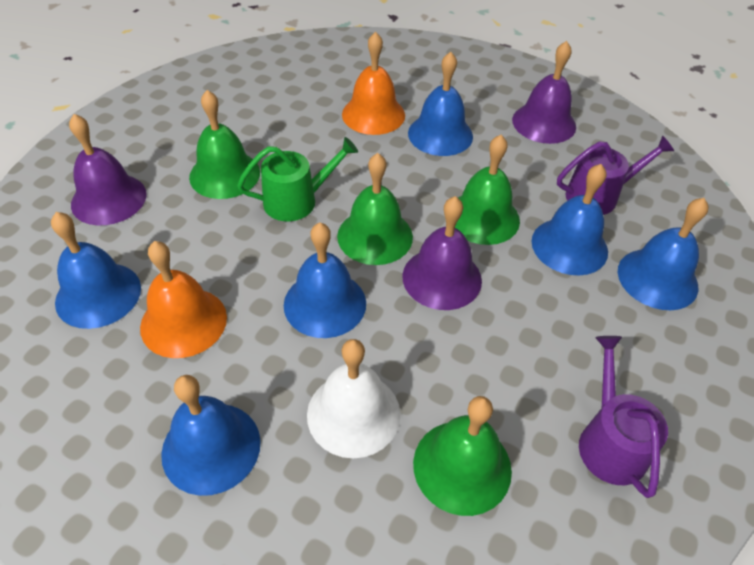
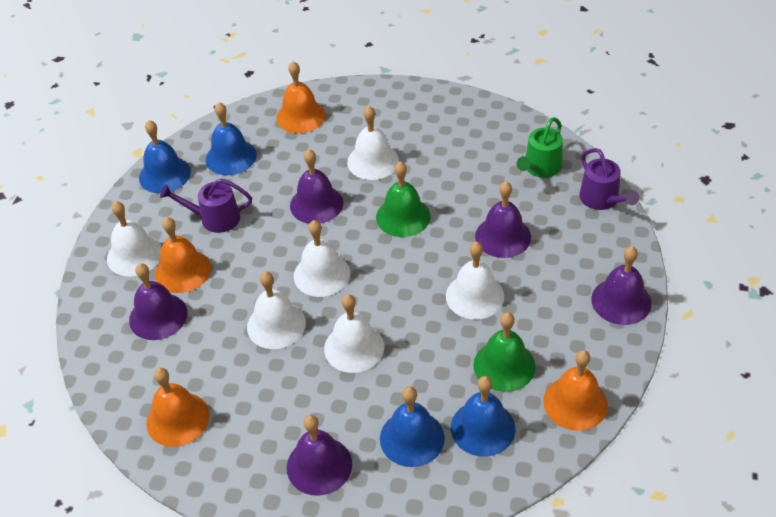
blue bell: [51,212,141,329] [161,375,261,496] [284,222,366,338] [408,52,473,156] [532,164,608,275] [618,198,709,310] = 6 -> [139,120,191,193] [206,102,257,175] [380,387,445,467] [451,376,515,457] = 4
green bell: [189,90,260,199] [337,153,413,265] [413,396,512,516] [455,135,520,245] = 4 -> [376,161,430,237] [473,312,536,392] = 2
orange bell: [140,241,227,358] [342,32,405,135] = 2 -> [146,368,210,447] [155,217,211,293] [276,61,326,133] [543,350,608,431] = 4
purple bell: [69,114,147,225] [403,196,482,310] [512,41,576,144] = 3 -> [129,263,187,340] [287,415,352,496] [290,149,344,224] [475,181,531,258] [591,246,651,325] = 5
white bell: [307,339,400,458] = 1 -> [107,201,162,277] [247,272,306,349] [294,220,350,297] [324,294,384,373] [347,106,399,180] [446,242,504,320] = 6

